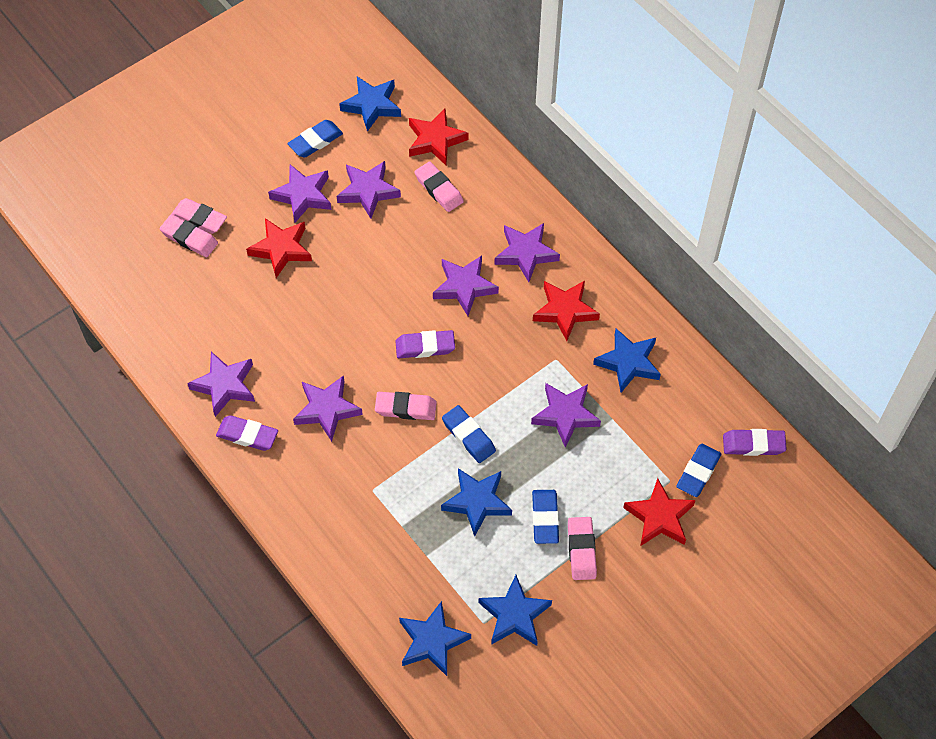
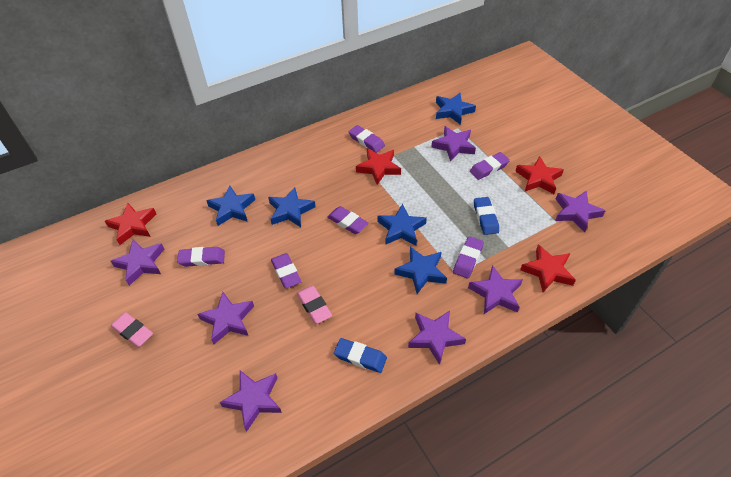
blue eraser: [288,120,343,157] [442,405,496,463] [532,490,559,544] [676,444,721,497] = 4 -> [334,338,387,373] [474,197,499,235] = 2
pink eraser: [160,214,218,257] [171,198,227,234] [375,392,437,420] [414,162,464,212] [568,517,597,580] = 5 -> [110,312,153,347] [297,286,332,324] = 2
purple eraser: [216,415,278,451] [395,330,455,358] [723,429,787,456] = 3 -> [177,247,225,267] [271,253,302,288] [327,206,369,234] [349,125,385,153] [453,236,484,279] [470,152,510,180] = 6

